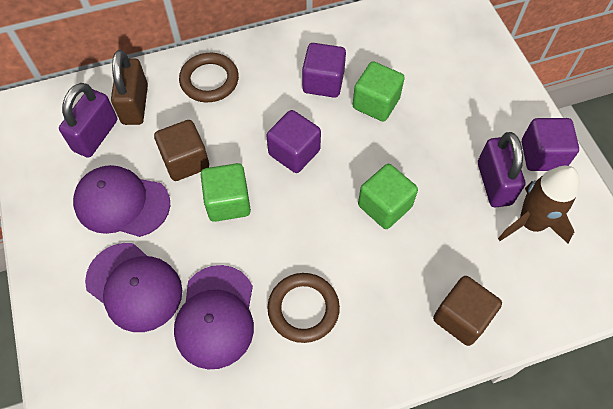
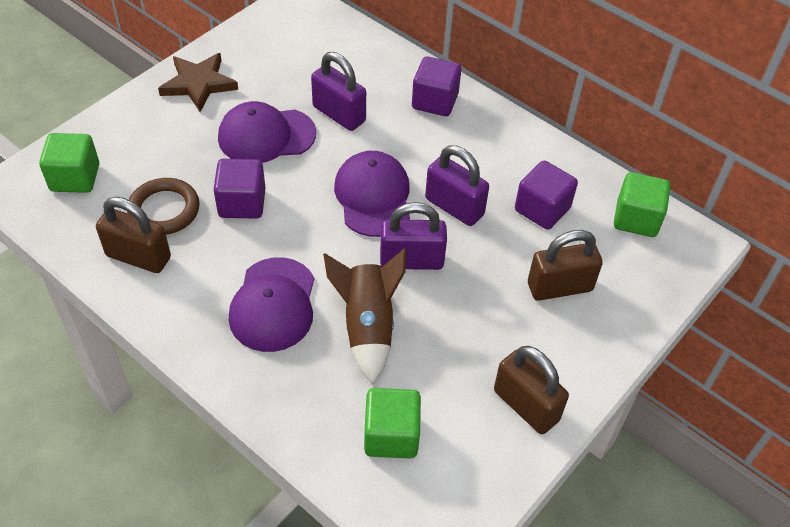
brown cube: [154,120,209,181] [433,276,502,346] = 2 -> none = 0
brown padlock: [111,50,148,125] = 1 -> [96,197,171,273] [494,346,569,434] [528,230,603,301] = 3
brown ring: [179,53,239,102] [268,273,340,343] = 2 -> [127,178,200,234] = 1
brown star: none = 0 -> [158,53,238,112] = 1
purple padlock: [59,83,117,158] [478,132,525,208] = 2 -> [311,52,366,131] [380,202,447,270] [425,145,489,226] = 3

